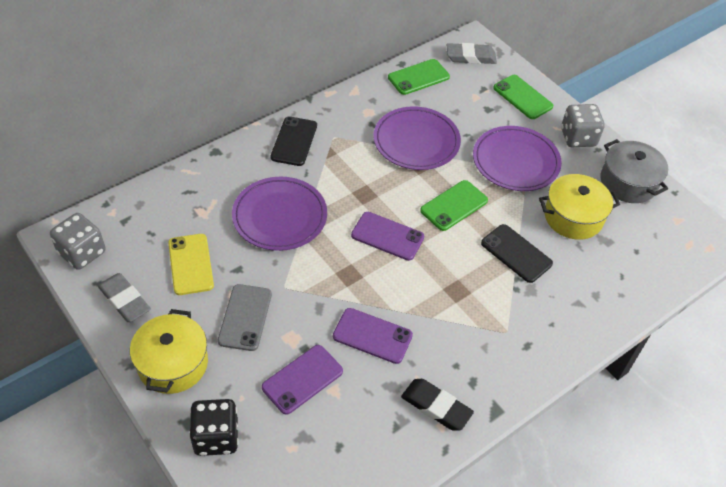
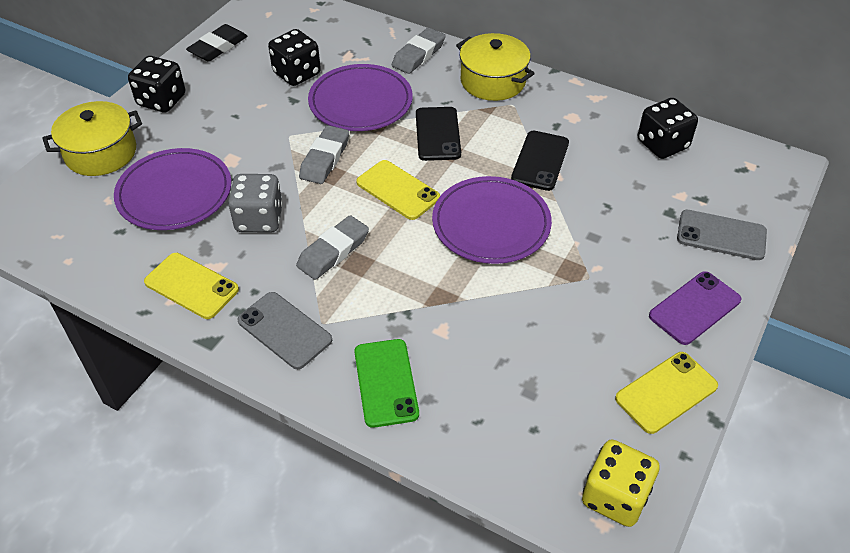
black dice: [189,399,238,456] = 1 -> [128,56,186,112] [268,29,321,86] [638,98,698,159] = 3
green phone: [388,59,450,95] [420,180,488,231] [493,75,553,119] = 3 -> [354,339,419,428] = 1
grey dice: [50,213,106,270] [561,104,605,147] = 2 -> [228,174,283,233] = 1
grey eraser: [98,273,151,322] [446,43,497,64] = 2 -> [296,216,369,280] [299,125,349,184] [392,28,445,74] = 3
grey phone: [218,284,272,351] = 1 -> [238,292,332,369] [677,210,767,260] = 2
grey pot: [600,139,668,203] = 1 -> none = 0
purple phone: [262,345,343,415] [333,308,413,364] [351,212,424,261] = 3 -> [649,271,741,345] = 1
yellow dice: none = 0 -> [582,439,660,527] = 1
yellow phone: [168,234,214,295] = 1 -> [144,253,239,319] [356,160,440,220] [615,352,718,434] = 3

